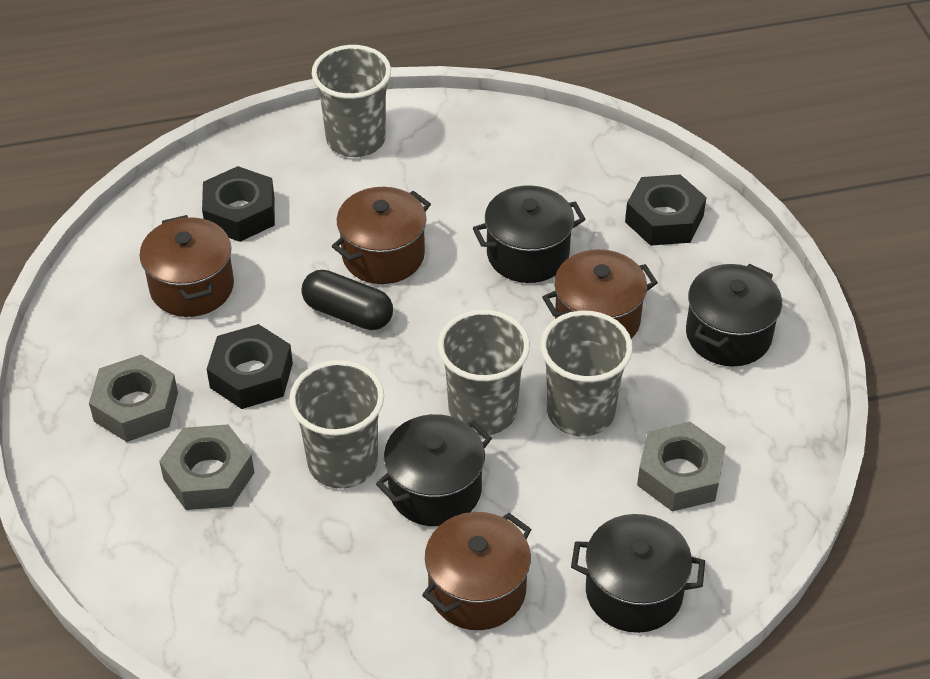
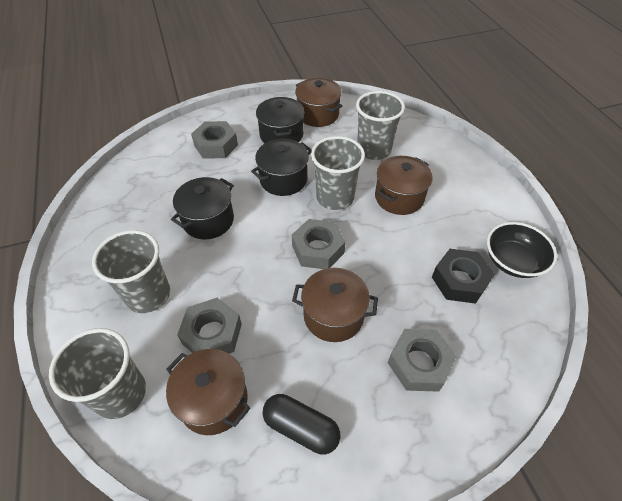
black bowl: none = 0 -> [487,222,557,278] = 1
black nut: [202,166,275,242] [207,324,293,409] [625,174,706,246] = 3 -> [432,249,495,304] = 1
black pot: [376,414,492,526] [473,185,586,283] [571,514,705,633] [686,264,782,366] = 4 -> [171,177,234,239] [251,139,312,196] [256,97,304,143] = 3
grey nut: [89,355,178,442] [159,425,255,510] [637,422,726,511] = 3 -> [177,298,242,354] [191,121,238,159] [292,219,346,269] [388,329,457,392] = 4

